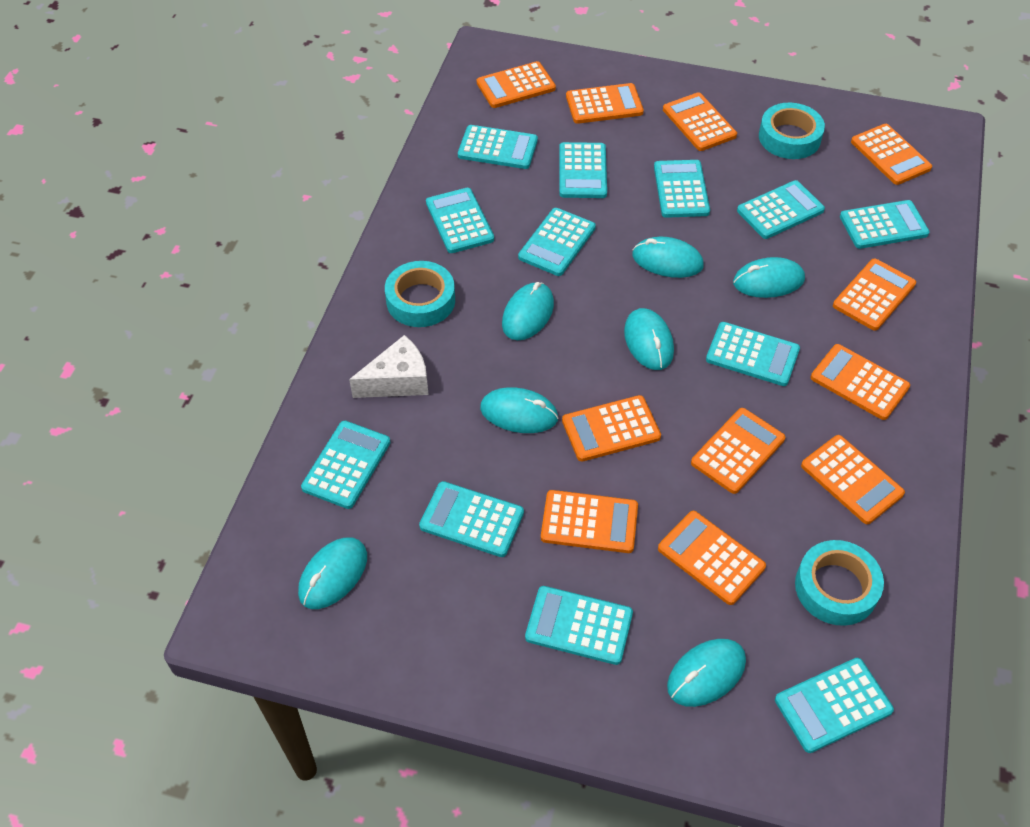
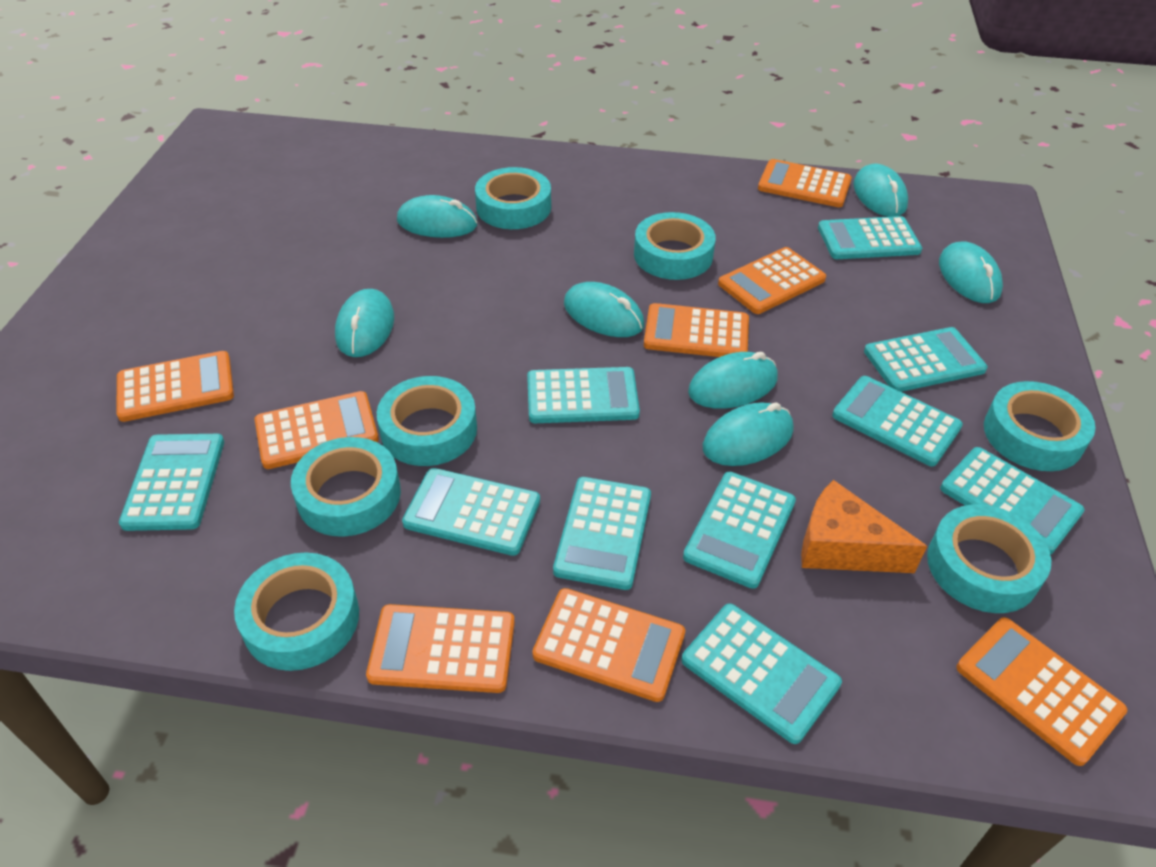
orange calculator: [477,61,556,108] [541,490,638,553] [562,395,661,462] [566,83,644,124] [658,511,766,605] [663,92,737,151] [691,408,785,494] [801,435,905,524] [811,344,910,420] [833,258,916,331] [851,124,932,185] = 11 -> [116,351,234,422] [254,391,379,469] [366,604,515,693] [532,588,685,702] [644,303,749,357] [718,247,826,314] [758,159,852,207] [956,617,1127,766] = 8
orange cheese: none = 0 -> [801,480,927,573] = 1
turquoise calculator: [301,421,390,509] [419,481,524,557] [426,188,494,253] [458,125,538,169] [518,208,596,276] [525,586,633,665] [559,142,607,198] [654,160,710,218] [706,322,800,386] [737,180,825,239] [775,658,894,753] [840,200,930,249] = 12 -> [119,434,224,531] [402,468,540,556] [527,367,640,423] [553,477,651,590] [681,604,842,744] [683,472,796,589] [818,216,922,259] [832,376,963,466] [864,327,988,392] [940,447,1085,554] = 10
turquoise tape: [385,261,455,327] [759,103,825,159] [795,540,884,626] = 3 -> [234,553,359,671] [291,437,401,537] [377,376,477,466] [475,167,551,229] [634,212,716,280] [927,504,1051,613] [984,381,1096,471] = 7
white cheese: [349,335,429,398] = 1 -> none = 0

